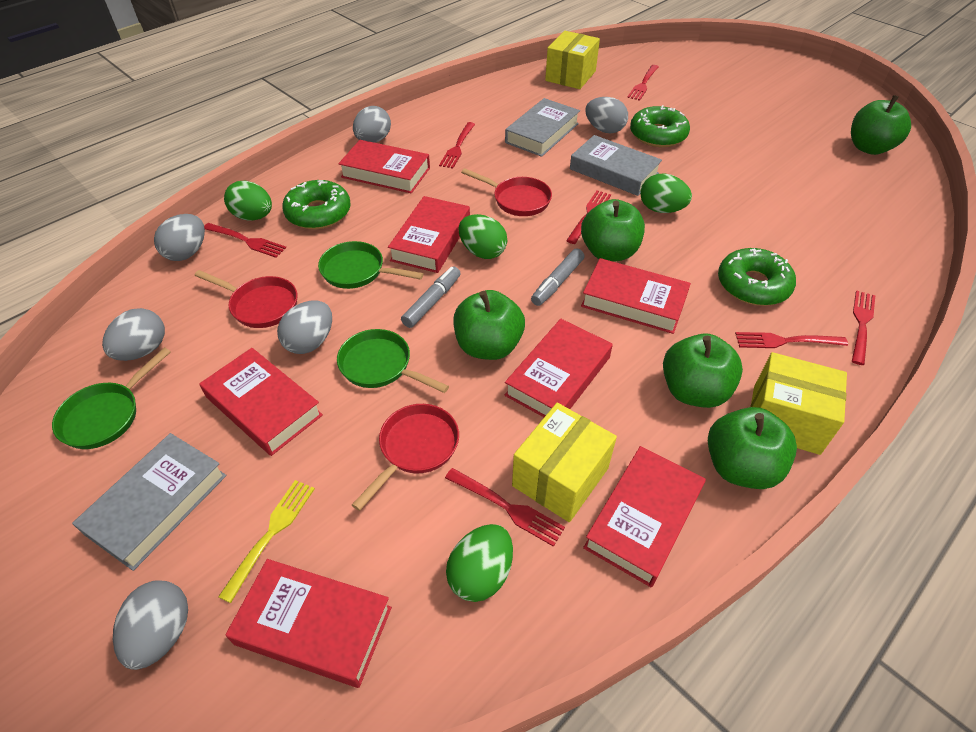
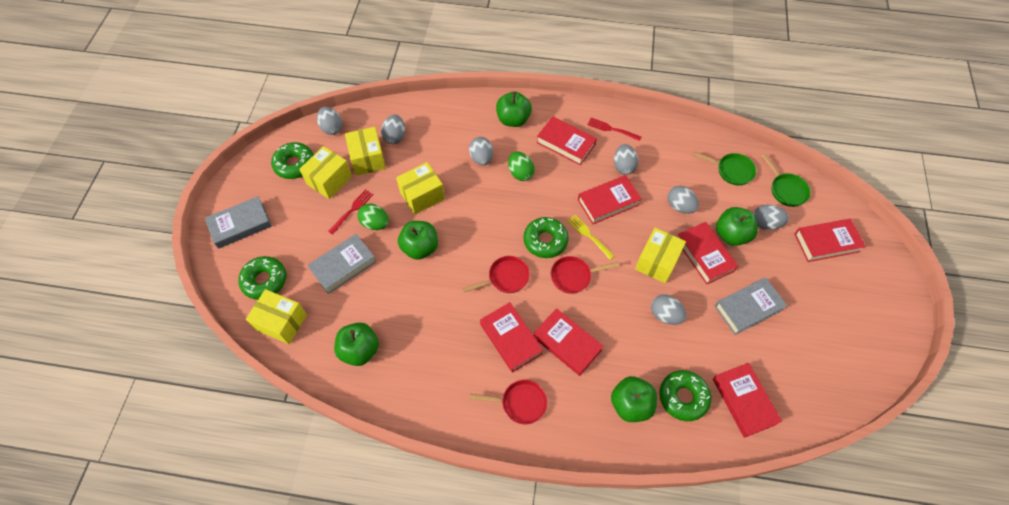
green donut: [282,180,351,229] [630,105,690,147] [718,248,796,306] = 3 -> [238,256,286,300] [271,142,314,179] [524,217,569,258] [659,370,711,421] = 4
green egg: [224,180,272,221] [446,524,513,602] [458,214,507,259] [640,173,692,213] = 4 -> [358,203,389,230] [508,152,535,181] = 2
green pan: [52,347,171,449] [318,241,424,289] [337,329,449,393] = 3 -> [693,151,756,185] [761,154,811,207] = 2
grey egg: [102,308,165,361] [113,581,188,670] [154,214,205,261] [277,300,332,354] [353,106,391,143] [585,97,628,133] = 6 -> [317,107,342,135] [381,115,405,144] [469,137,493,165] [614,144,639,175] [651,294,686,325] [668,186,699,214] [753,205,789,230] = 7
grey marker: [401,266,461,328] [531,249,585,306] = 2 -> none = 0
red fork: [204,223,286,258] [439,122,475,169] [445,468,565,547] [566,191,611,244] [627,65,659,101] [735,332,848,348] [852,290,875,365] = 7 -> [328,189,374,235] [587,118,641,141] = 2
yellow box: [512,403,617,522] [545,31,600,89] [750,352,847,455] = 3 -> [246,289,307,344] [299,146,352,199] [345,127,386,176] [396,162,445,215] [635,228,686,283] = 5

